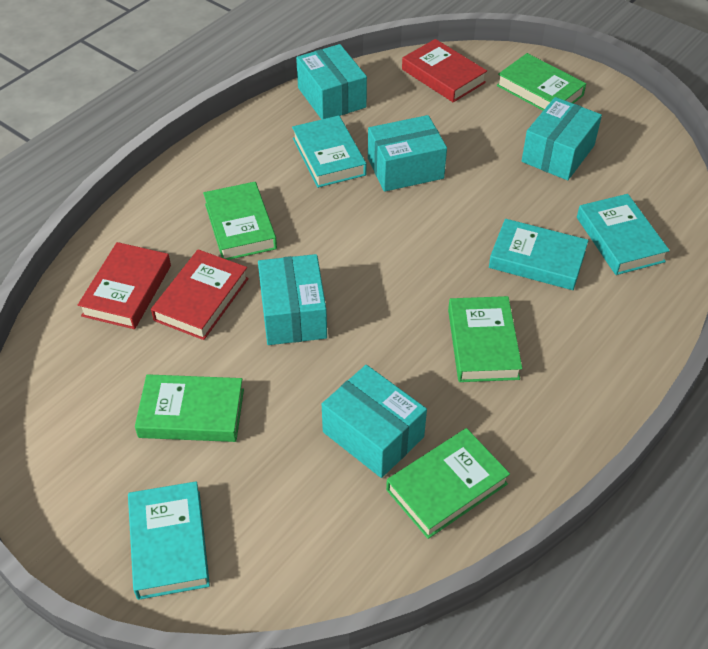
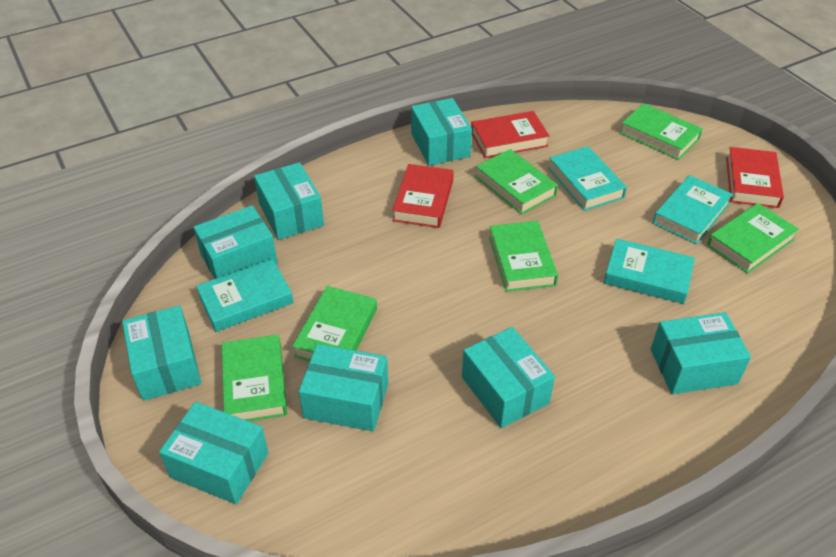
green book: [135,374,244,442] [203,182,277,260] [386,428,510,539] [448,296,522,382] [497,53,586,111] = 5 -> [222,335,287,421] [292,286,377,361] [475,149,558,214] [489,221,558,292] [620,103,703,160] [707,203,799,274] = 6
turquoise box: [258,254,327,345] [296,44,367,120] [322,365,427,478] [368,115,447,192] [522,97,602,180] = 5 -> [122,305,201,401] [159,402,269,504] [194,205,278,279] [254,162,324,240] [299,344,388,431] [411,98,472,166] [462,327,555,428] [651,312,751,394] = 8

